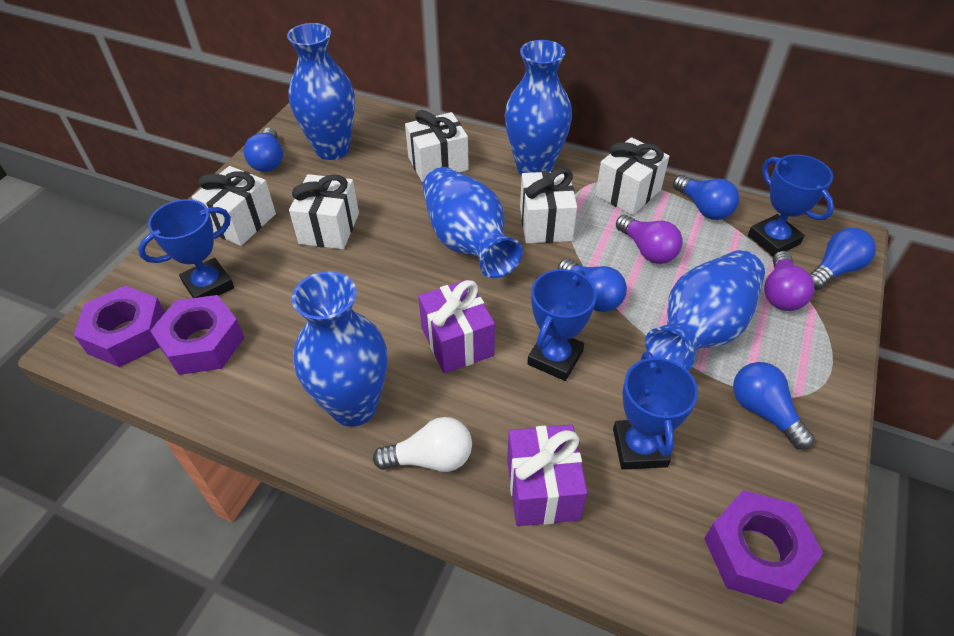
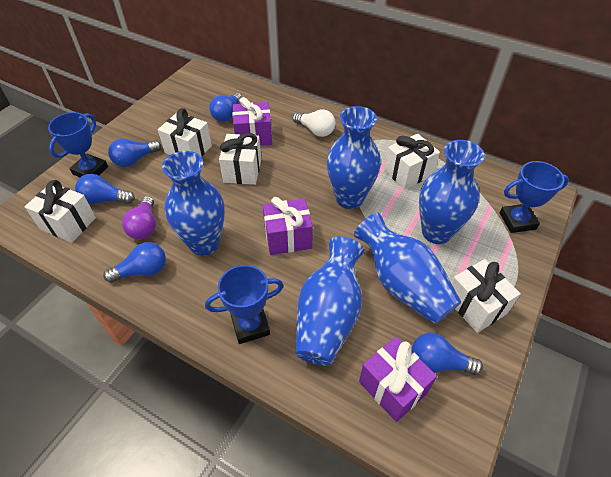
blue trophy: [138,199,234,298] [527,269,597,381] [613,352,698,470] [748,155,834,257] = 4 -> [48,112,108,177] [205,265,283,344] [500,161,569,233] = 3
purple gift: [418,279,495,373] [507,424,588,526] = 2 -> [232,97,272,146] [263,197,313,255] [359,337,437,422] = 3
purple light bulb: [616,215,683,264] [764,251,814,311] = 2 -> [122,196,156,240] = 1
purple nut: [74,285,165,367] [150,295,245,375] [704,490,824,604] = 3 -> none = 0

